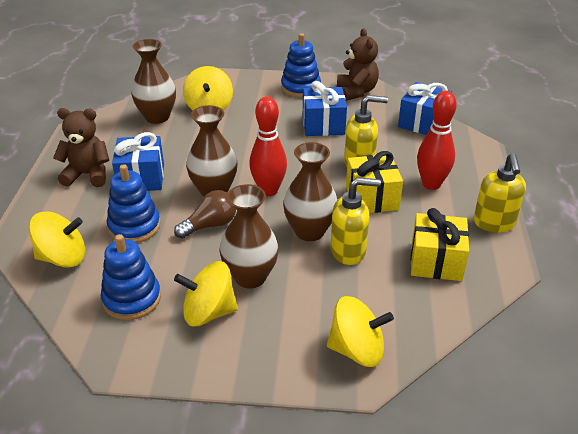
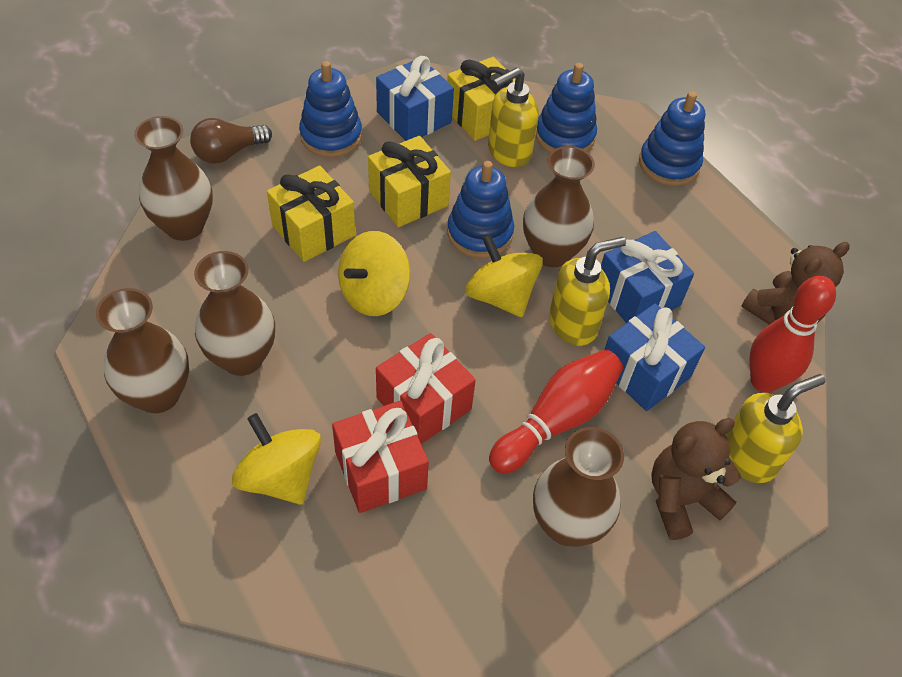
blue stacking toy: [101,234,161,320] [107,164,160,243] [281,33,321,98] = 3 -> [299,61,362,157] [447,161,514,258] [535,63,597,153] [639,91,705,186] = 4
brown vase: [131,39,176,124] [186,105,237,197] [219,184,279,288] [283,142,337,241] = 4 -> [96,288,189,413] [134,116,213,241] [194,251,275,376] [523,146,595,267] [533,427,624,547] = 5
red gift: none = 0 -> [332,401,429,513] [376,333,476,444] = 2
yellow gift: [346,151,403,213] [411,208,469,281] = 2 -> [267,166,355,262] [368,136,451,227] [447,57,516,141] = 3
yellow spinning top: [29,211,85,268] [174,261,238,327] [183,66,233,111] [327,296,394,367] = 4 -> [232,413,321,505] [338,231,410,316] [465,234,543,317] = 3

